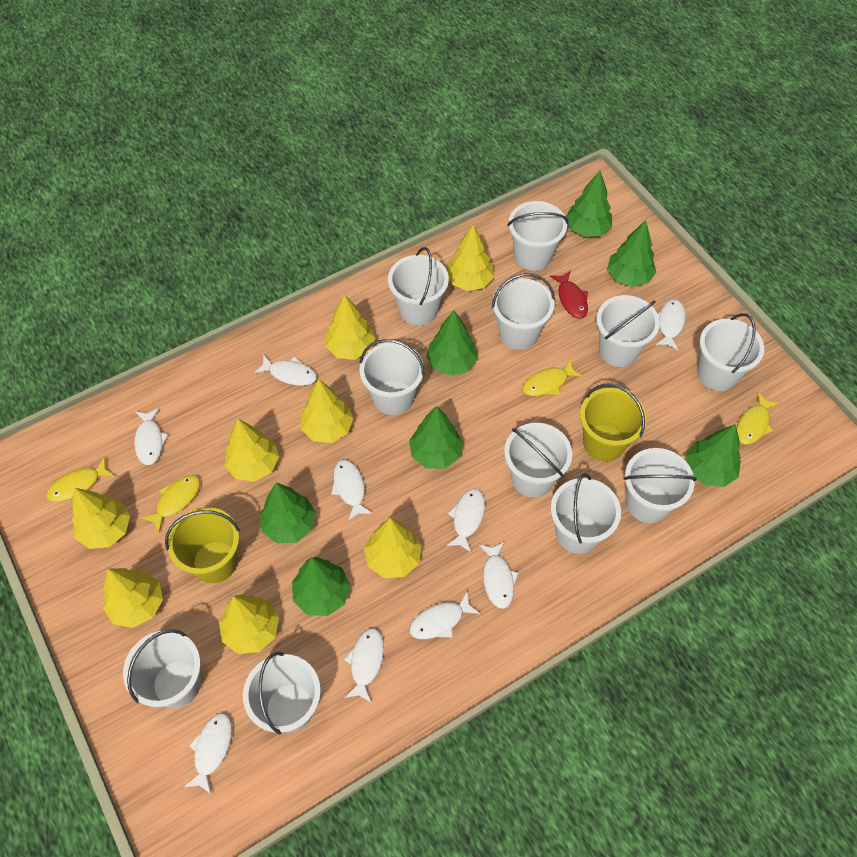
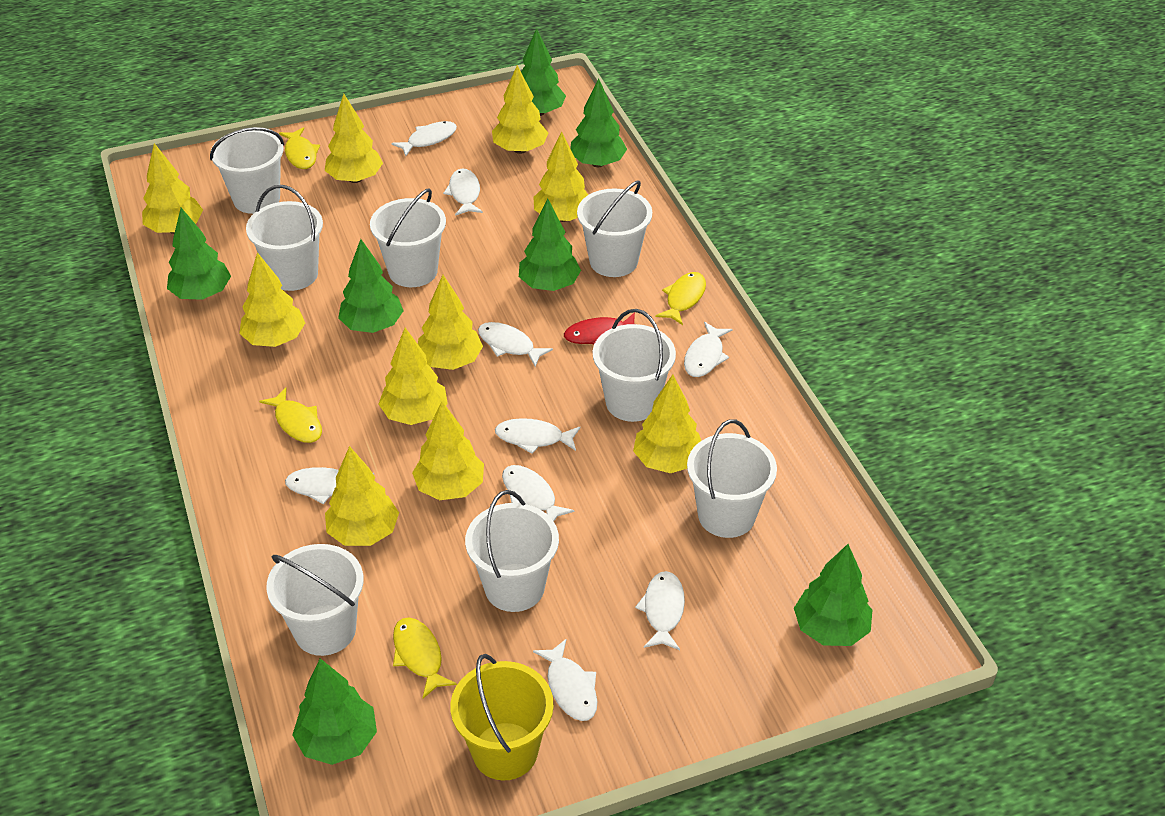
white bucket: [123,629,201,708] [243,652,321,734] [359,339,425,415] [388,247,449,326] [492,273,555,350] [504,423,572,497] [507,201,568,271] [551,473,621,554] [596,295,660,367] [624,448,697,523] [697,313,764,391] = 11 -> [210,127,284,214] [246,185,323,291] [266,544,364,656] [370,189,446,287] [465,490,559,612] [577,180,652,277] [593,309,676,422] [687,420,777,538] = 8
yellow bucket: [165,507,240,583] [580,383,647,462] = 2 -> [450,654,554,781] = 1
yellow tree: [72,488,130,549] [103,568,163,628] [219,594,279,654] [225,418,279,482] [301,379,353,443] [325,294,376,360] [364,518,422,578] [447,225,494,291] = 8 -> [142,143,203,234] [239,252,305,347] [325,94,383,183] [325,446,399,546] [379,328,448,425] [412,401,484,500] [418,275,483,370] [492,65,548,154] [533,131,588,222] [633,375,701,473] = 10

